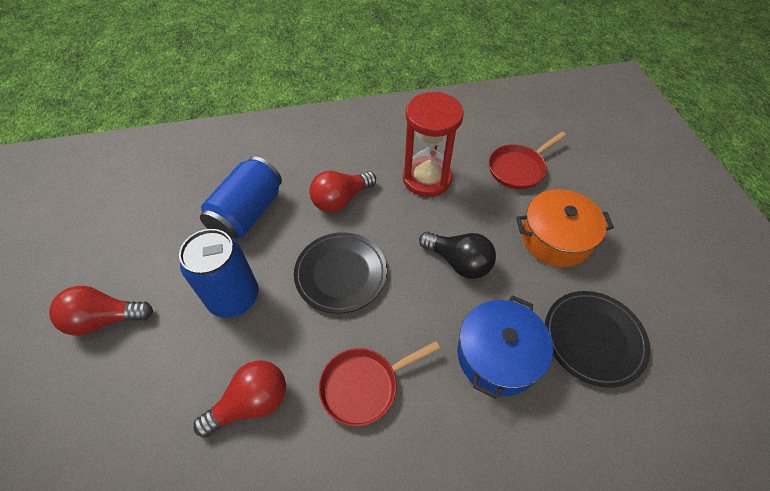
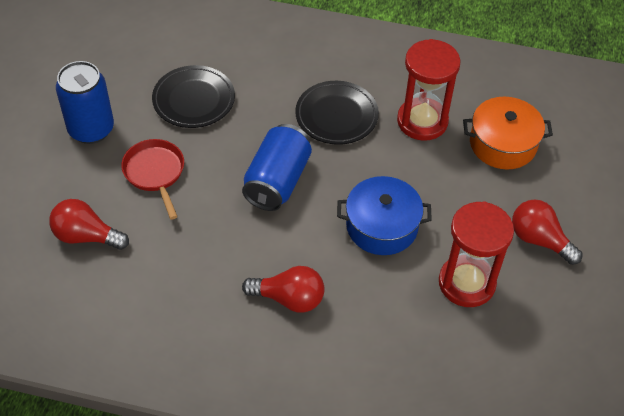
black light bulb: [419,232,496,279] = 1 -> none = 0
red hourglass: [403,92,464,197] = 1 -> [397,39,461,141] [439,202,514,307] = 2
red pan: [319,341,440,426] [489,132,566,189] = 2 -> [121,139,184,219] = 1

